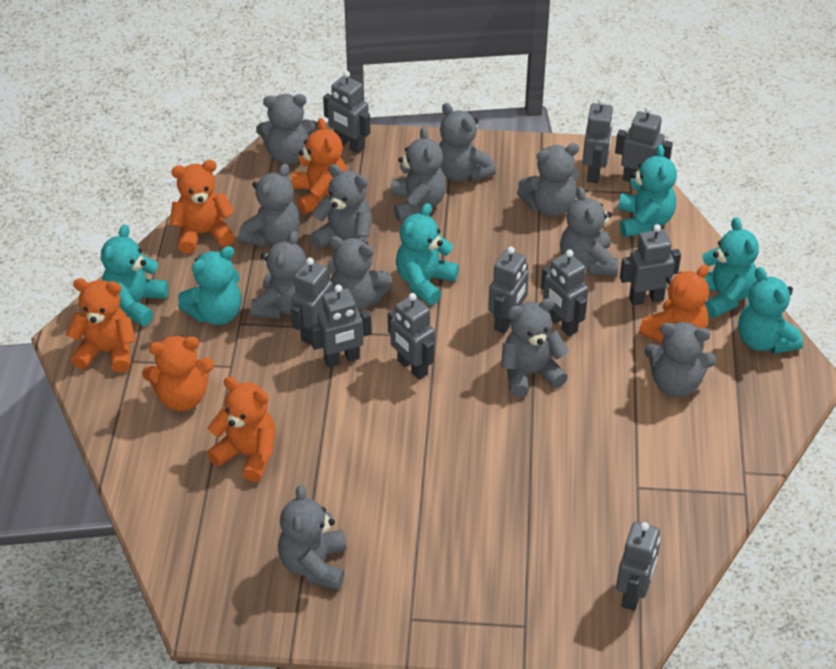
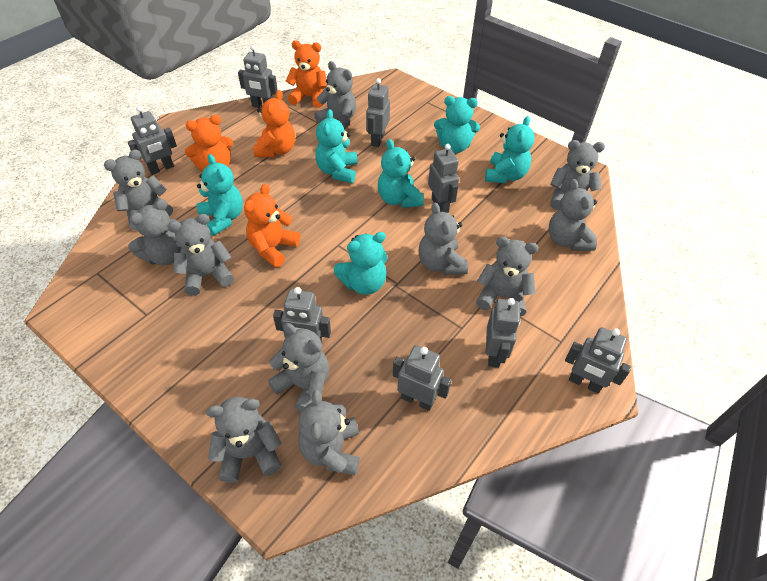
grey robot: [291,258,333,345] [310,285,372,367] [323,71,370,154] [388,293,435,380] [488,246,529,334] [541,250,589,336] [582,98,614,183] [615,106,673,182] [616,522,660,611] [620,224,681,306] = 10 -> [128,106,177,175] [238,45,278,108] [273,287,331,343] [366,78,390,147] [393,345,451,411] [428,144,459,213] [486,298,520,368] [565,327,631,393] = 8
grey teddy bear: [238,164,300,247] [251,231,306,319] [256,94,318,165] [278,485,346,590] [310,164,372,249] [327,236,392,311] [391,127,446,221] [439,103,496,182] [501,298,569,397] [517,143,579,217] [560,187,618,276] [645,322,716,397] = 12 -> [104,150,173,231] [128,199,181,265] [167,214,234,296] [206,397,281,483] [268,323,329,412] [298,390,360,476] [314,61,356,130] [418,202,468,275] [476,237,539,317] [549,179,597,251] [550,140,605,210] = 11
orange teddy bear: [66,278,136,373] [142,335,214,411] [170,160,235,254] [207,377,276,482] [292,118,347,214] [639,264,709,343] = 6 -> [185,115,233,172] [244,183,300,268] [254,90,295,157] [286,40,327,108] = 4

